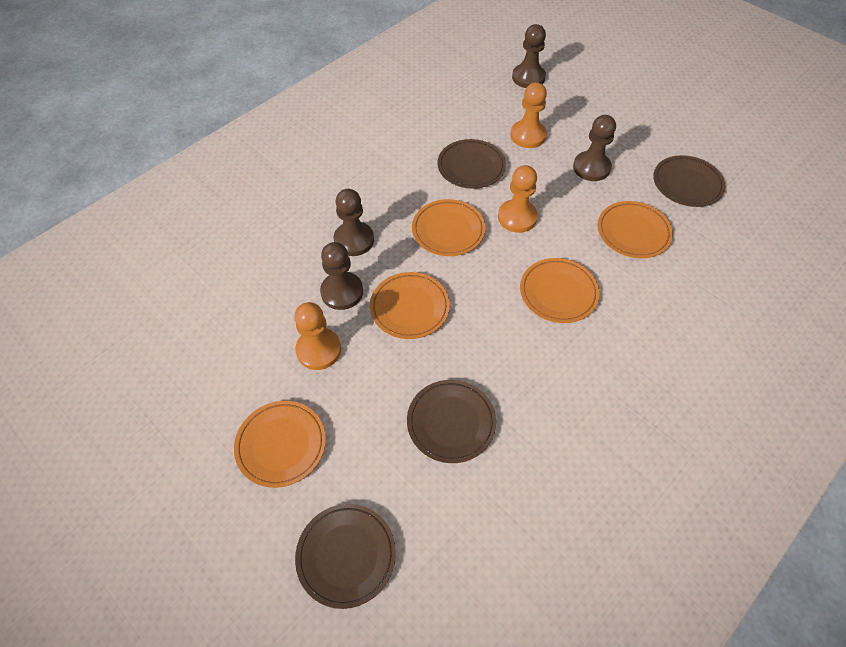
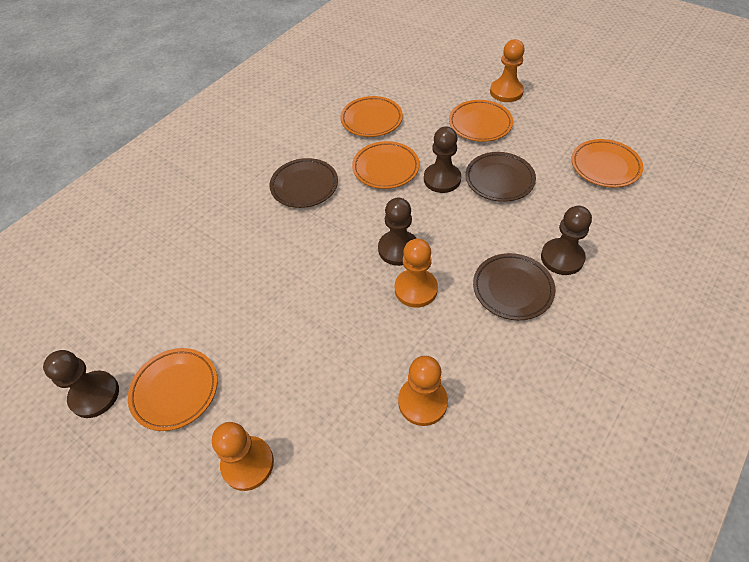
brown plate: [295,504,396,609] [407,380,496,463] [437,139,506,189] [653,155,725,207] = 4 -> [269,158,338,208] [465,152,536,202] [473,253,555,320] = 3
orange pawn: [294,302,341,370] [498,165,538,233] [510,82,547,148] = 3 -> [212,422,274,491] [395,239,438,308] [398,356,448,426] [490,39,525,102] = 4

